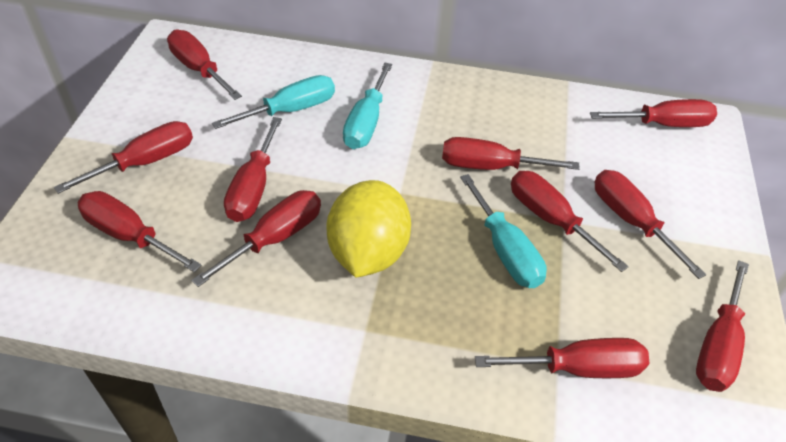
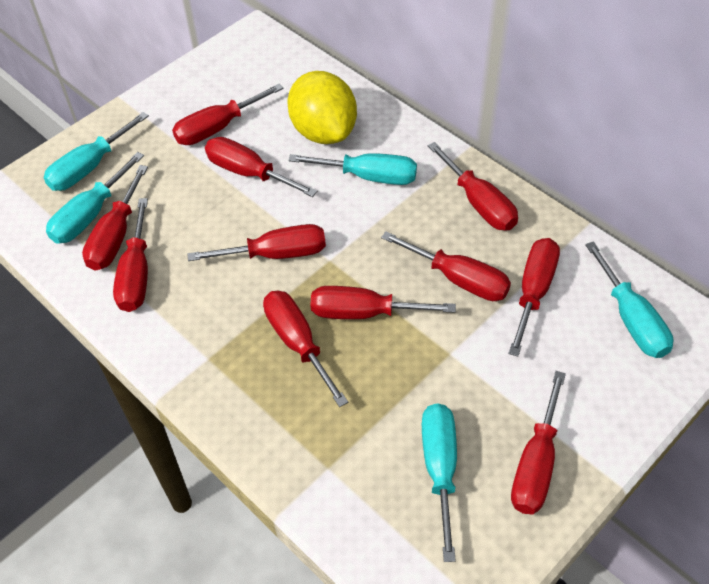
turquoise screwdriver: [212,75,335,129] [343,63,392,149] [460,174,547,288] = 3 -> [44,112,149,191] [46,152,144,244] [288,153,417,185] [422,403,457,562] [585,241,673,358] = 5

